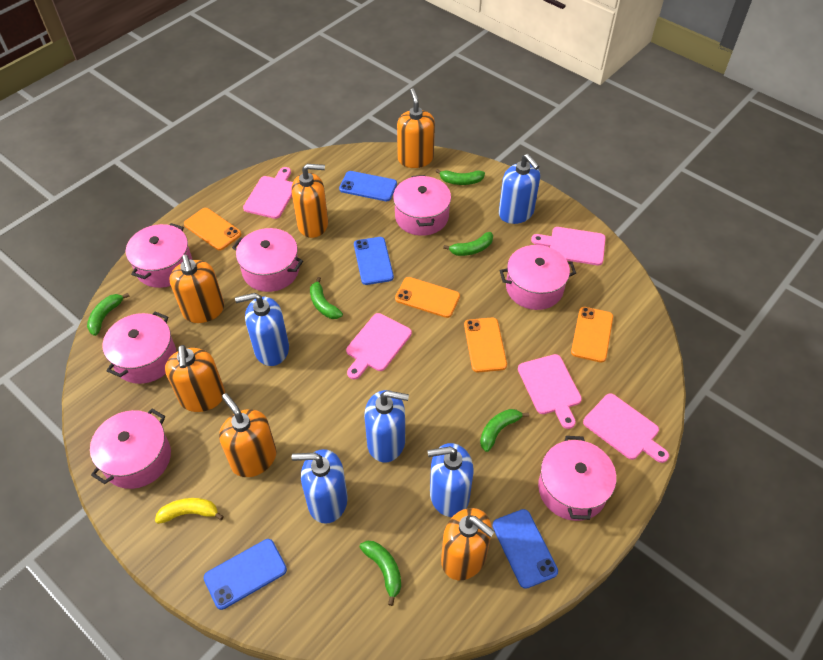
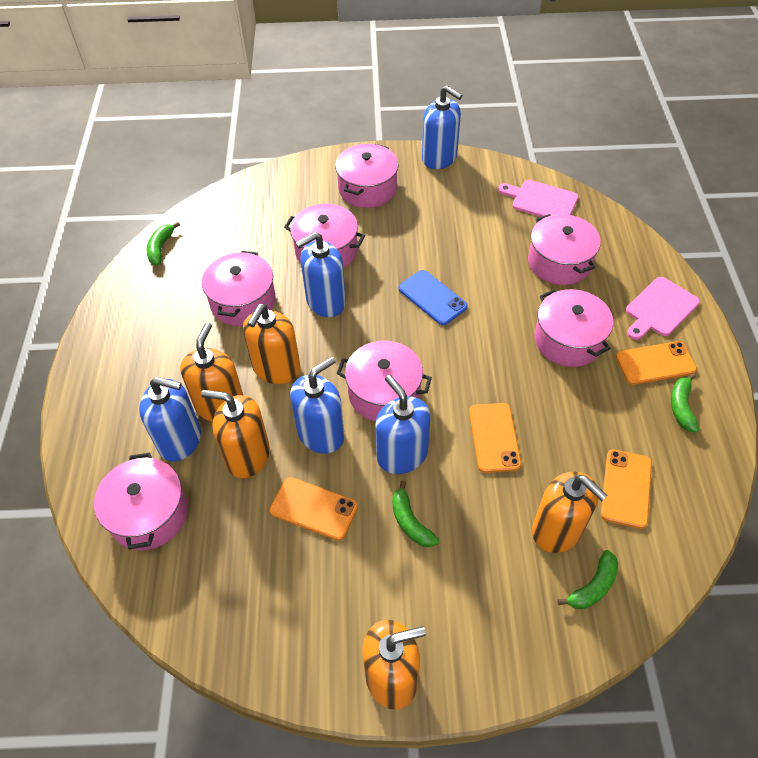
blue phone: [204,539,287,610] [339,171,397,201] [354,237,394,285] [492,509,558,589] = 4 -> [399,270,468,325] = 1
green banana: [87,293,130,336] [310,277,343,319] [360,541,401,606] [435,169,485,185] [443,232,493,256] [480,409,529,452] = 6 -> [146,222,180,265] [392,481,439,547] [557,550,618,609] [671,373,699,432] = 4
orange soap dispenser: [165,345,225,412] [169,255,224,323] [219,393,277,477] [291,164,328,238] [397,88,435,168] [441,508,495,580] = 6 -> [180,323,243,422] [201,390,270,478] [243,304,301,384] [363,620,426,710] [532,471,608,553] = 5
pink cutting board: [243,167,293,219] [346,313,412,379] [518,354,582,429] [531,227,606,265] [583,393,669,463] = 5 -> [498,180,579,217] [626,277,700,340] = 2
yellow banana: [155,498,224,524] = 1 -> none = 0

